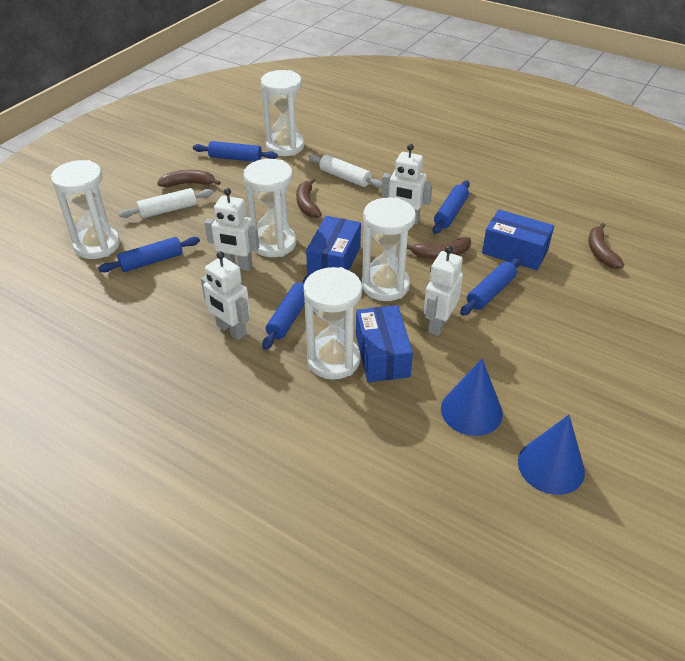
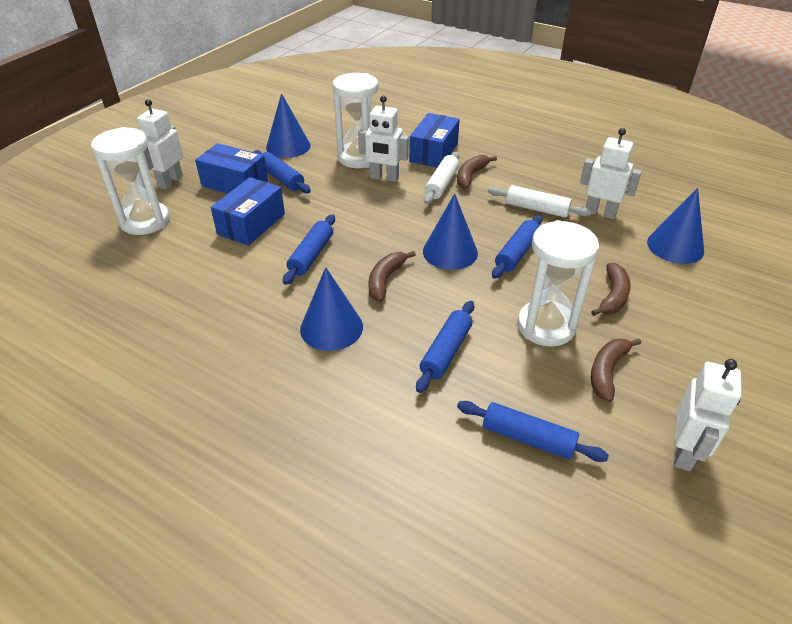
blue cone: [441,359,503,436] [518,415,585,495] = 2 -> [266,93,311,158] [300,267,363,351] [423,193,478,270] [647,188,704,264] = 4
white hourglass: [51,160,120,259] [244,159,296,257] [261,70,304,156] [304,267,362,380] [362,198,416,301] = 5 -> [91,127,170,235] [333,73,378,168] [517,220,599,347] = 3

